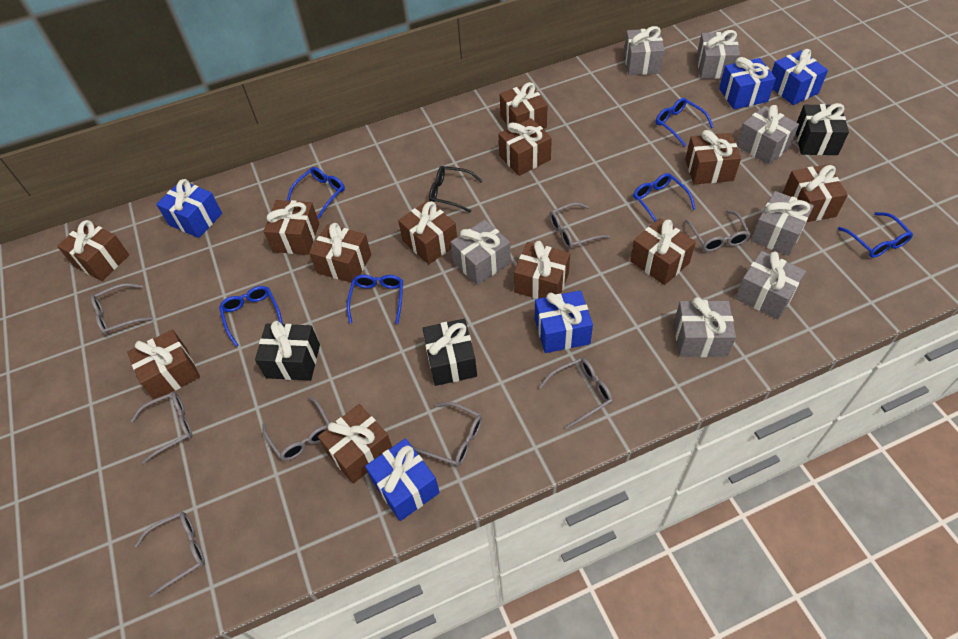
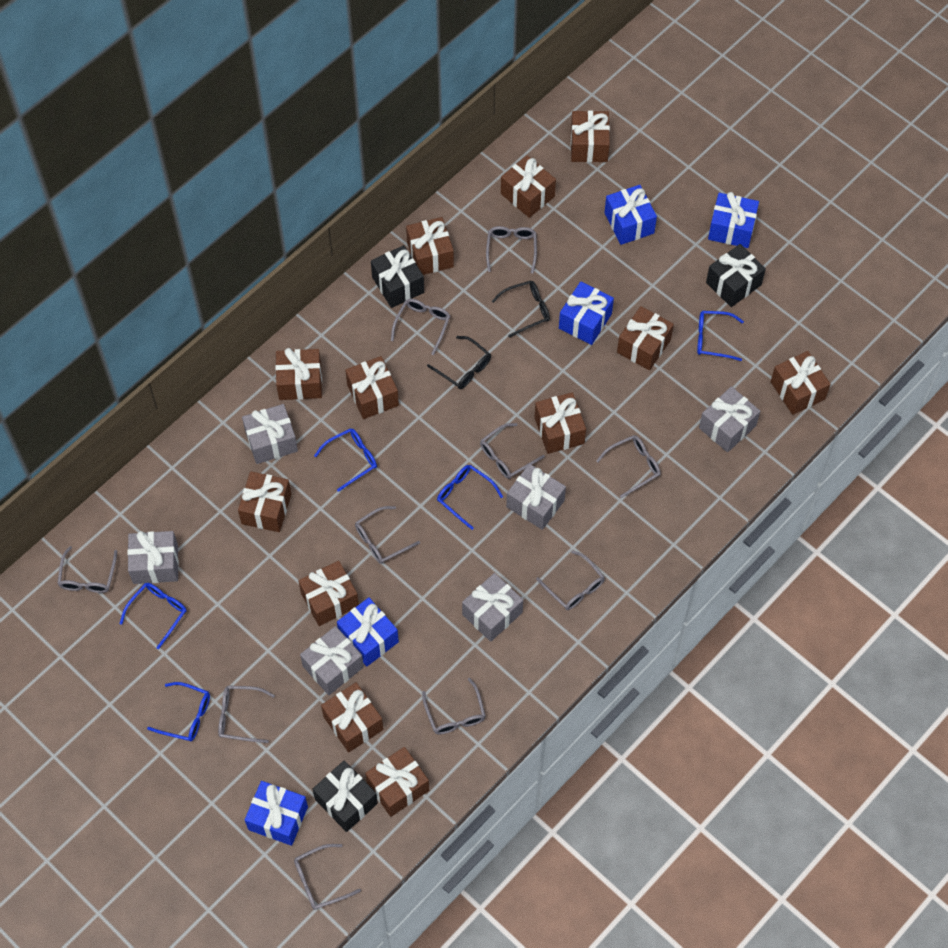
black glasses: [429,166,482,213] = 1 -> [427,336,491,389] [492,281,550,338] = 2
blue glasses: [219,286,283,347] [287,167,345,219] [347,275,403,324] [633,173,696,222] [656,98,713,147] [838,212,913,258] = 6 -> [120,583,187,649] [147,682,210,742] [314,428,377,492] [437,465,503,530] [697,311,744,361] = 5
grey gift: [451,220,511,285] [624,26,665,75] [674,297,736,357] [697,30,740,79] [735,251,806,319] [737,105,799,165] [751,191,814,256] = 7 -> [127,531,179,584] [242,404,298,464] [300,626,364,695] [462,573,523,642] [506,464,566,530] [699,386,760,452] = 6
grey glasses: [91,283,153,335] [131,392,192,464] [135,511,205,597] [262,396,330,461] [412,402,482,467] [539,358,613,429] [549,203,610,249] [685,210,751,252] = 8 -> [57,546,117,593] [218,686,275,743] [294,844,361,910] [355,506,420,564] [391,299,450,355] [422,678,485,734] [480,423,545,479] [486,226,537,273] [536,550,605,610] [596,435,661,498] = 10

